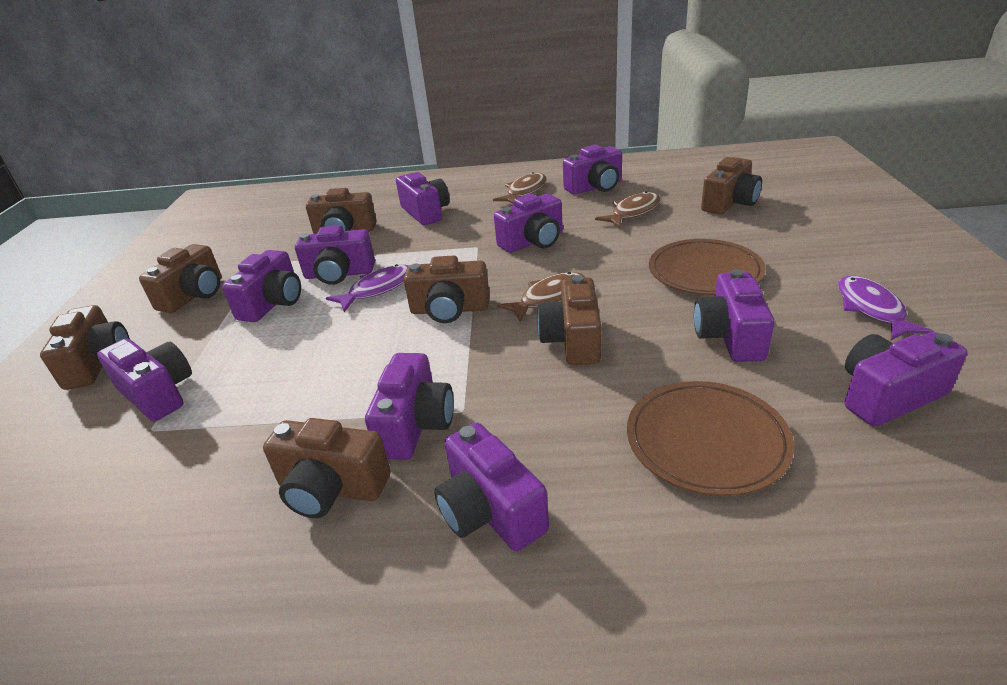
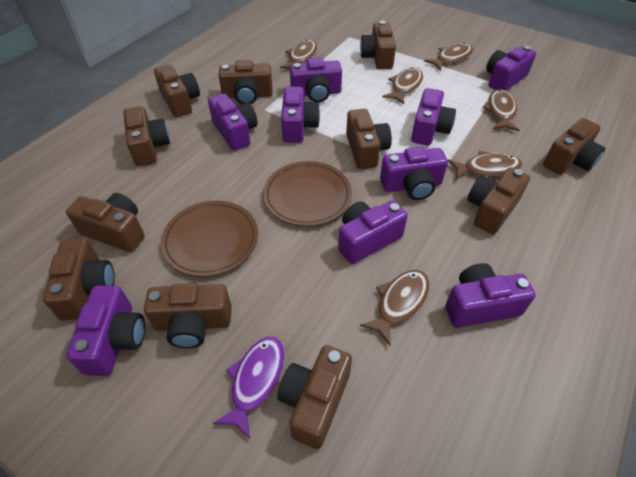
brown camera: [40,305,130,390] [139,244,222,313] [263,418,391,518] [306,188,377,234] [404,255,490,323] [537,275,601,365] [701,157,762,215] = 7 -> [43,238,115,321] [66,193,145,252] [123,106,170,166] [144,283,232,348] [154,64,200,117] [219,60,273,104] [277,345,352,449] [346,109,392,169] [360,21,396,69] [467,167,530,234] [543,118,606,175] = 11
brown fish: [493,172,546,204] [497,272,585,322] [595,191,661,228] = 3 -> [280,40,317,68] [360,270,429,346] [382,68,423,104] [424,43,473,71] [448,151,522,180] [482,89,519,131] = 6
purple camera: [97,338,192,421] [222,250,301,322] [295,225,375,285] [365,353,454,460] [396,172,450,225] [434,422,549,551] [494,194,563,253] [563,145,622,195] [694,269,774,362] [844,332,967,427] = 10 -> [66,285,145,376] [208,94,257,151] [281,87,320,143] [290,57,342,102] [338,200,408,264] [380,146,448,200] [411,88,456,146] [445,263,536,328] [486,46,536,91] = 9
purple fish: [326,264,409,312] [838,276,934,340] = 2 -> [213,336,284,439] = 1

